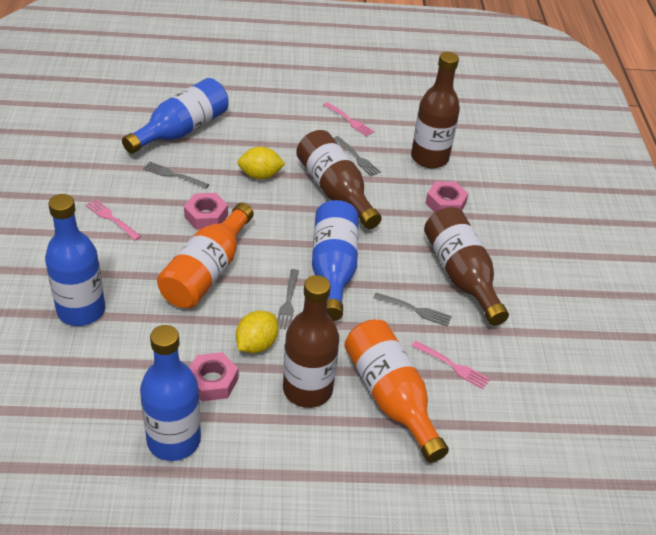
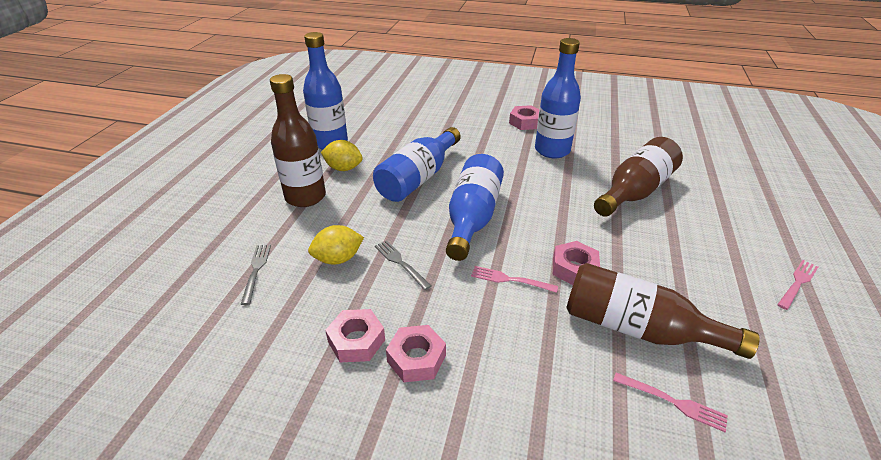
brown bottle: [283,275,339,408] [296,130,382,229] [411,52,460,168] [424,207,509,326] = 4 -> [270,74,326,207] [566,263,760,359] [594,137,683,217] = 3
grey fork: [143,162,209,189] [277,269,299,329] [334,136,381,176] [373,293,452,327] = 4 -> [241,245,271,305] [375,240,431,290] = 2
orange bottle: [157,203,254,308] [344,320,449,463] = 2 -> none = 0
pink nut: [184,193,228,230] [190,352,238,401] [425,181,469,212] = 3 -> [325,309,385,362] [386,325,446,382] [509,105,539,130] [553,241,600,285] = 4

